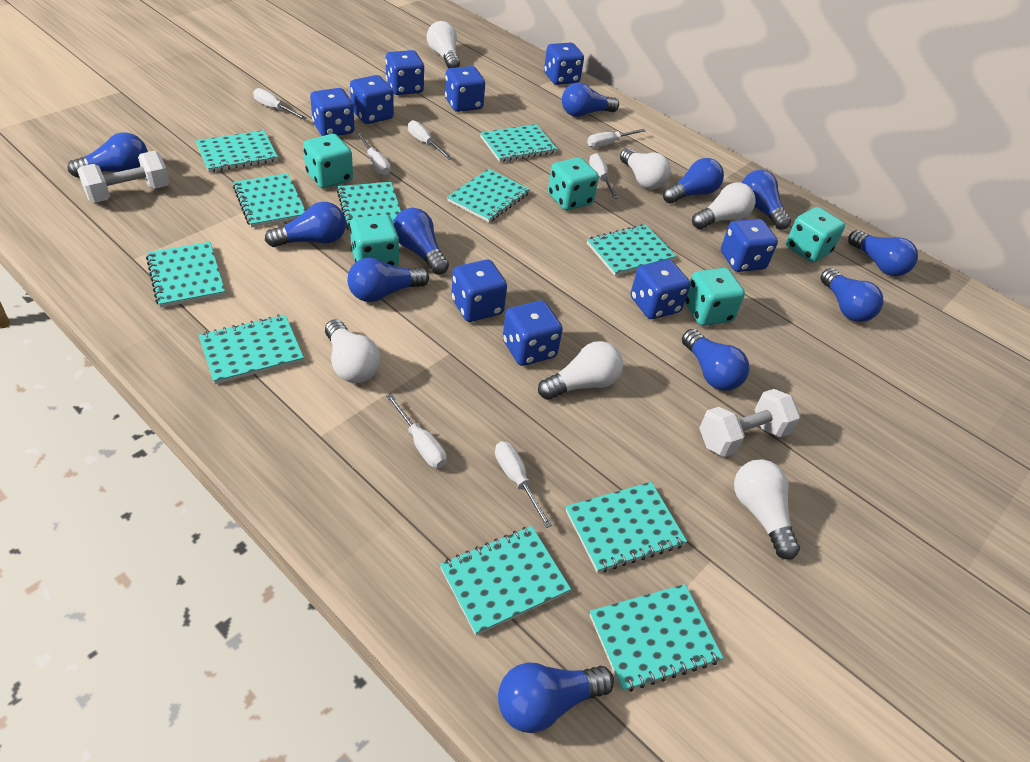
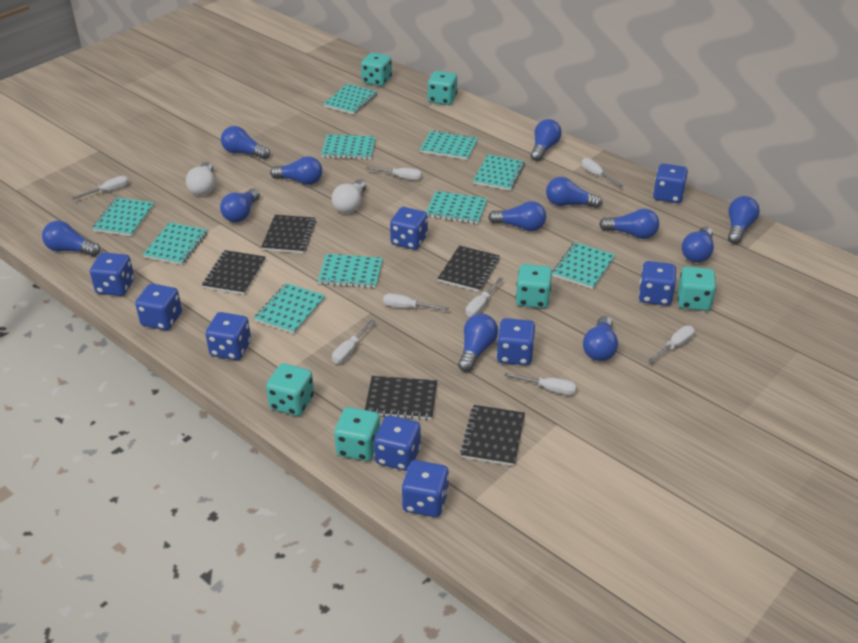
black notebook: none = 0 -> [202,250,266,295] [261,215,316,253] [365,376,437,420] [438,246,500,292] [460,405,525,466] = 5
blue light bulb: [68,133,148,178] [265,202,346,247] [347,258,429,302] [393,208,449,275] [498,663,614,733] [562,83,619,117] [663,158,724,203] [682,329,749,391] [742,170,791,230] [821,268,883,322] [848,230,918,276] = 11 -> [42,221,100,256] [220,188,260,222] [221,126,270,159] [270,156,322,185] [458,314,498,372] [488,201,546,231] [531,119,562,161] [546,177,602,208] [583,316,618,361] [599,209,659,239] [682,227,714,263] [728,196,760,244] = 12
turquoise dice: [303,134,353,188] [350,214,399,267] [548,157,599,210] [685,268,745,326] [786,207,845,263] = 5 -> [266,363,314,416] [334,407,380,461] [361,52,392,86] [428,71,457,105] [516,264,552,308] [678,266,716,311] = 6
turquoise notebook: [146,242,225,308] [196,130,278,172] [199,315,304,384] [233,173,306,228] [337,182,401,232] [440,526,571,635] [447,169,530,222] [480,124,557,162] [566,482,687,573] [587,224,676,276] [589,584,723,692] = 11 -> [92,197,154,236] [143,223,208,265] [254,283,325,334] [318,254,383,288] [321,134,376,160] [324,84,378,115] [420,130,478,160] [426,191,487,224] [473,154,525,191] [552,242,615,289] = 10
white dumbbell: [77,151,170,203] [699,389,800,457] = 2 -> none = 0
white light bulb: [325,319,381,383] [427,21,460,68] [538,341,623,400] [620,148,671,189] [692,182,756,229] [734,459,800,560] = 6 -> [186,162,215,196] [332,180,366,213] = 2
white screwdriver: [253,88,307,120] [356,133,391,176] [386,394,447,468] [408,120,452,160] [495,441,552,528] [587,129,646,148] [589,153,618,199] = 7 -> [72,176,129,199] [332,320,375,364] [366,167,422,180] [383,293,449,311] [466,277,503,317] [504,373,577,395] [582,158,623,187] [648,326,695,363] = 8

